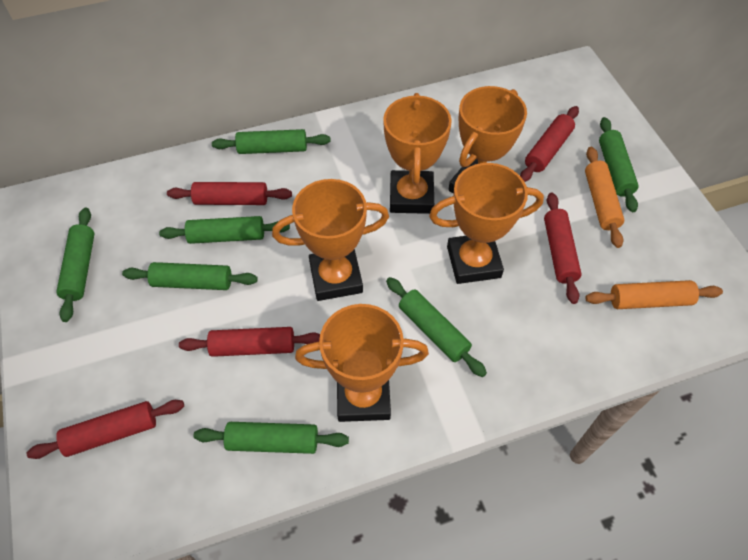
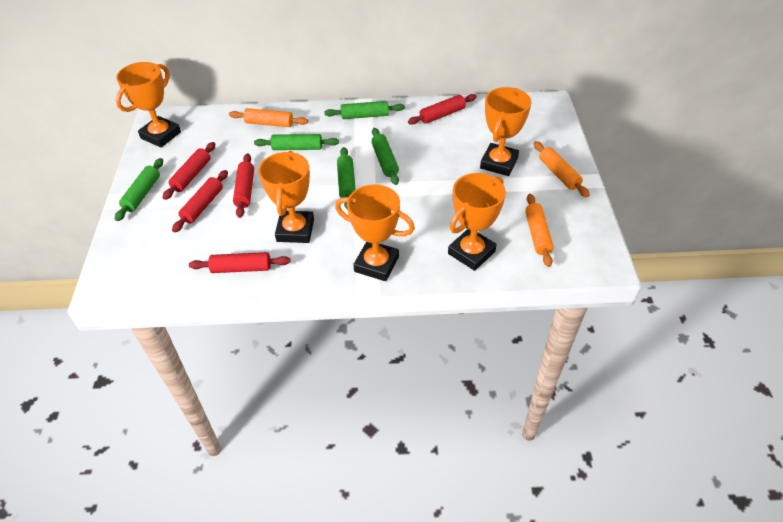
green rolling pin: [56,208,95,322] [122,262,258,290] [159,216,290,244] [193,422,349,454] [212,129,331,154] [386,277,487,377] [599,117,639,212] = 7 -> [115,158,163,221] [254,134,339,150] [324,101,405,119] [337,147,356,210] [371,128,399,185] = 5
orange rolling pin: [585,147,624,248] [585,280,723,309] = 2 -> [229,108,308,127] [525,194,554,267] [534,141,590,197] = 3

